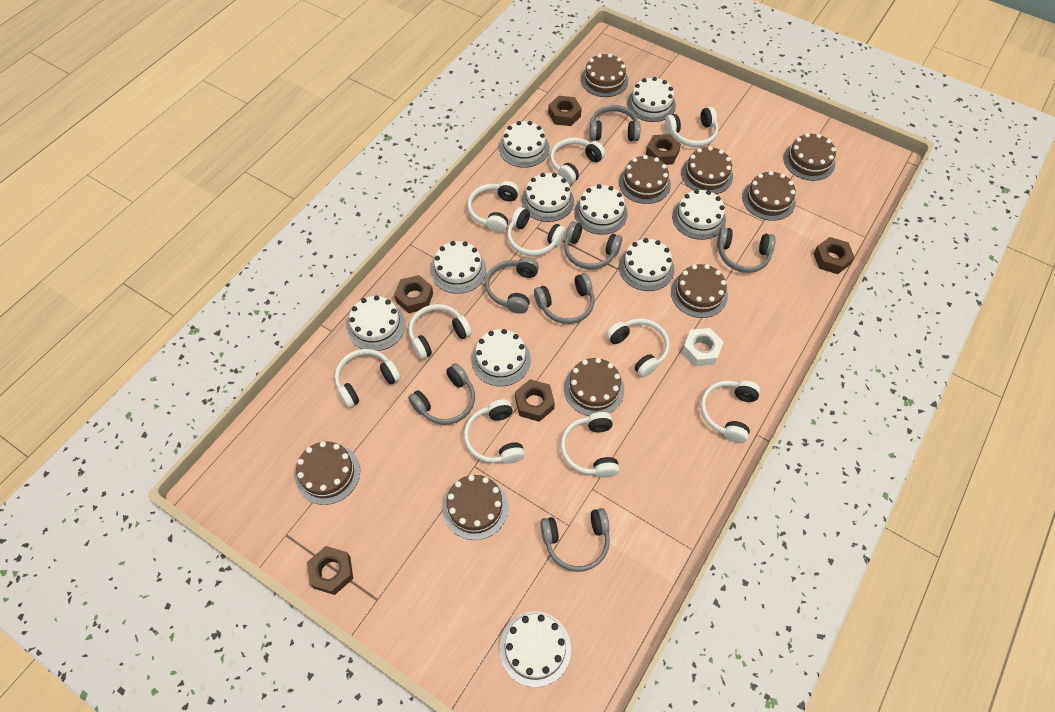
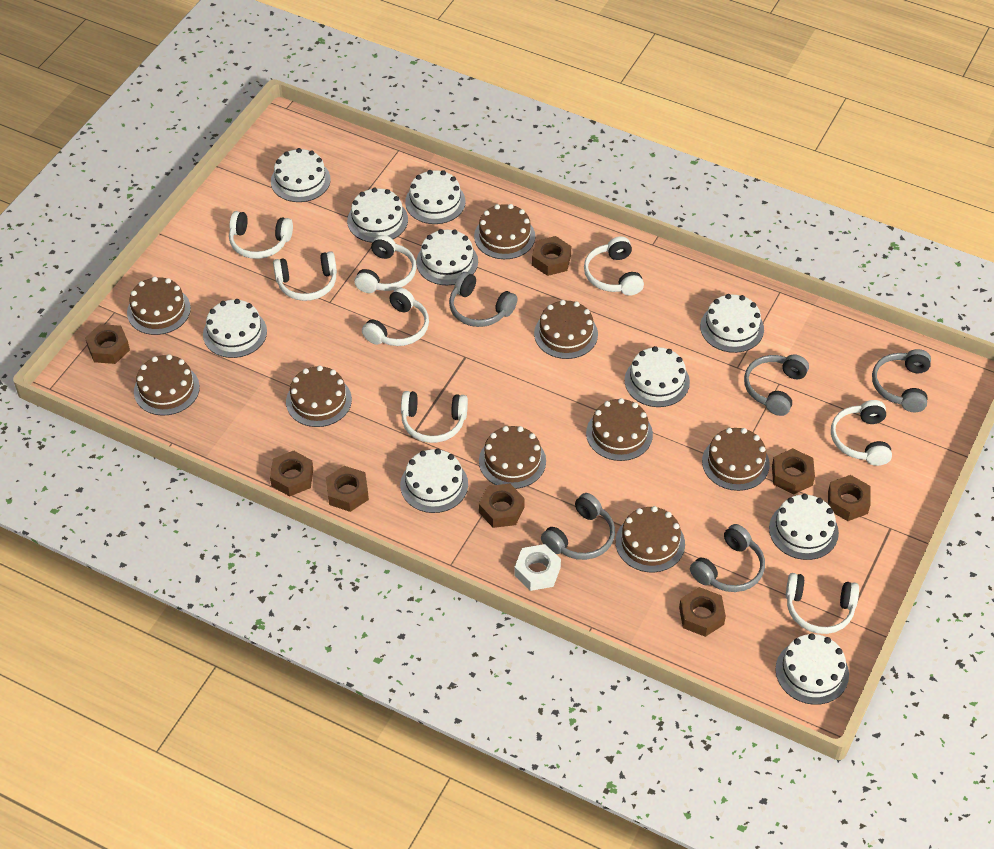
brown nut: [307,546,353,595] [394,275,433,313] [515,379,555,422] [548,96,582,126] [646,134,681,165] [813,237,855,274] = 6 -> [85,324,130,364] [270,450,313,496] [326,466,369,512] [479,484,525,528] [532,236,571,276] [679,587,726,637] [772,448,815,494] [828,475,871,521] = 8
grey headphones: [408,363,475,425] [485,257,539,314] [534,273,595,324] [540,508,610,572] [564,221,622,269] [590,105,641,141] [717,227,776,273] = 7 -> [449,272,517,327] [541,493,615,560] [690,524,765,592] [744,354,809,416] [872,349,931,412] = 5
white headphones: [335,349,401,408] [409,304,472,359] [464,399,525,464] [467,181,519,233] [507,207,566,256] [550,138,605,184] [561,412,619,478] [606,319,670,377] [665,107,718,147] [700,380,760,443] = 10 -> [229,211,293,259] [273,251,337,301] [354,235,416,293] [362,288,429,346] [401,391,468,443] [584,236,644,296] [786,573,859,634] [831,400,892,466] = 8

